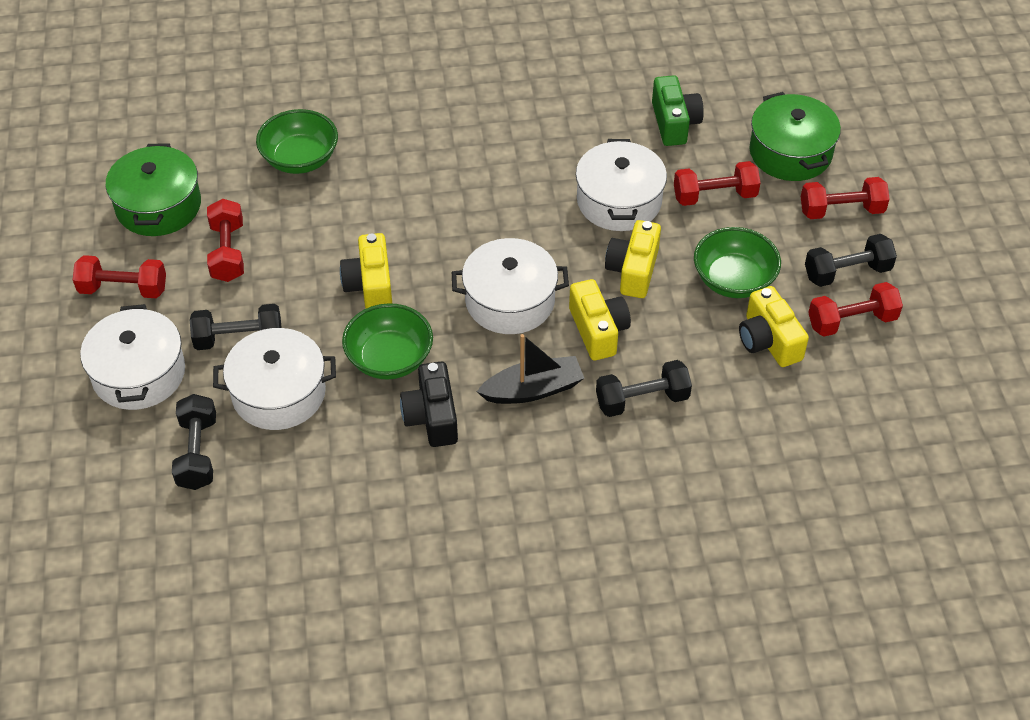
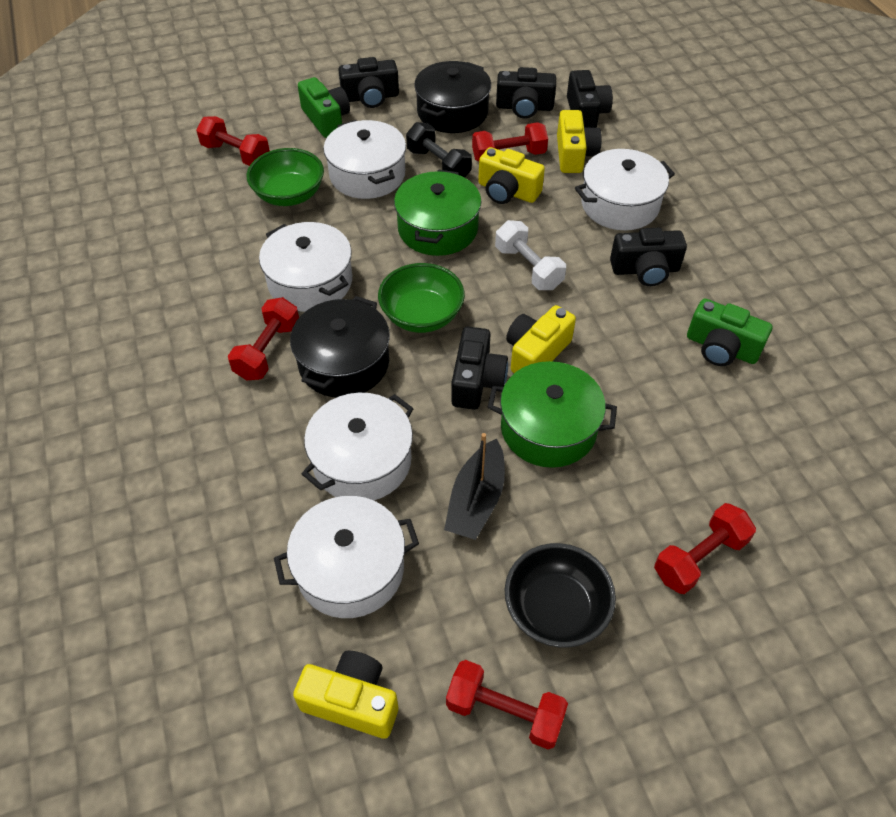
black bowl: none = 0 -> [505,543,616,648] = 1
black camera: [400,362,458,447] = 1 -> [338,57,399,108] [451,327,508,410] [496,67,556,119] [567,70,613,128] [610,228,687,286] = 5
black dumbbell: [172,394,216,490] [190,304,282,350] [596,360,692,417] [805,234,897,287] = 4 -> [406,122,472,178] = 1
black pot: none = 0 -> [290,296,390,398] [414,61,491,133] = 2
green bowl: [256,109,338,174] [342,303,433,380] [694,227,781,298] = 3 -> [247,148,324,206] [378,263,465,333] = 2
green camera: [652,75,704,146] = 1 -> [298,77,350,138] [687,299,772,366] = 2
white dumbbell: none = 0 -> [495,220,566,290] = 1
white pot: [80,304,185,410] [213,328,336,430] [452,238,569,334] [576,139,667,231] = 4 -> [259,222,352,312] [274,496,419,618] [302,393,414,500] [323,120,406,199] [575,149,675,230] = 5

